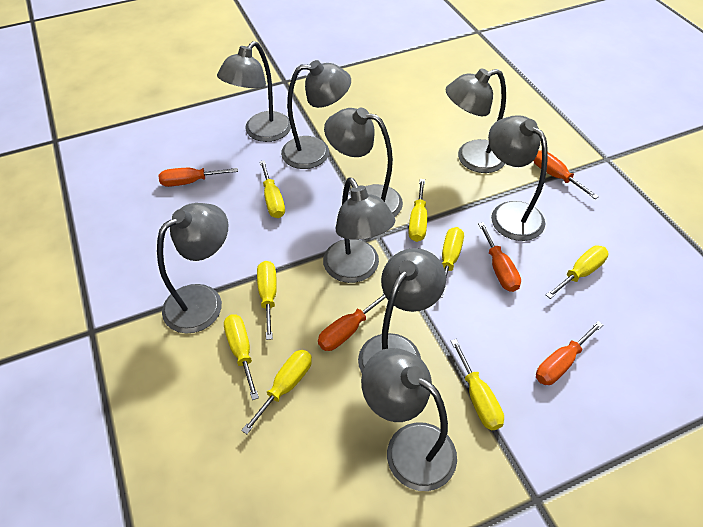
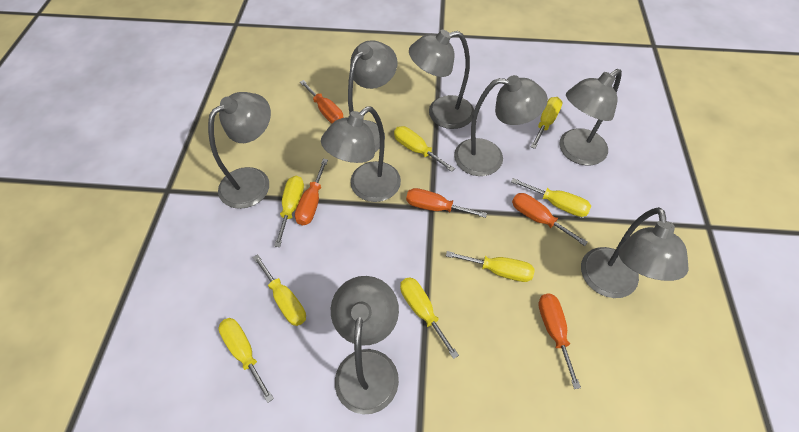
grey lamp: [157,203,228,334] [217,41,291,142] [281,60,351,169] [323,178,395,283] [324,108,403,217] [358,248,446,373] [361,348,457,491] [446,68,506,173] [488,115,548,241] = 9 -> [208,92,271,209] [321,107,401,202] [331,276,399,414] [348,40,397,152] [409,30,474,129] [454,75,548,176] [559,69,622,165] [581,207,689,298] = 8

